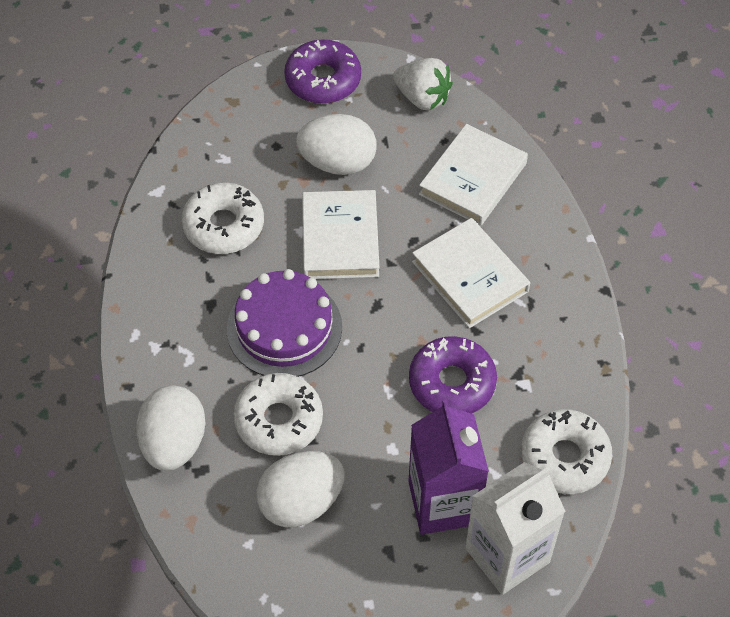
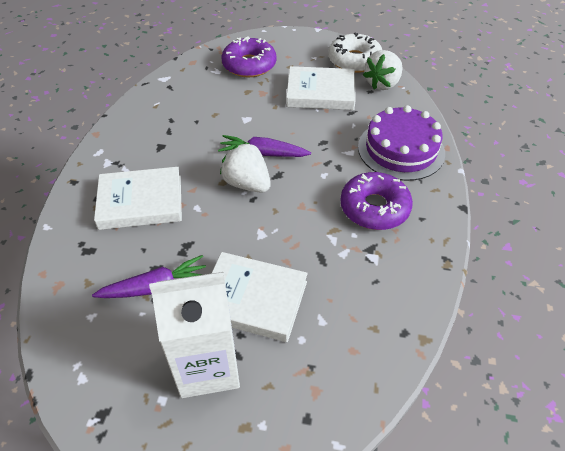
purple carrot: none = 0 -> [92,255,206,298] [218,135,311,157] = 2
purple carton: [408,400,489,535] = 1 -> none = 0
white donut: [182,182,264,254] [233,373,323,456] [521,409,612,494] = 3 -> [328,32,382,73] = 1
white egg: [136,385,206,471] [256,451,345,528] [296,114,377,175] = 3 -> none = 0
white strawberry: [393,58,453,110] = 1 -> [220,143,271,193] [363,50,403,90] = 2

